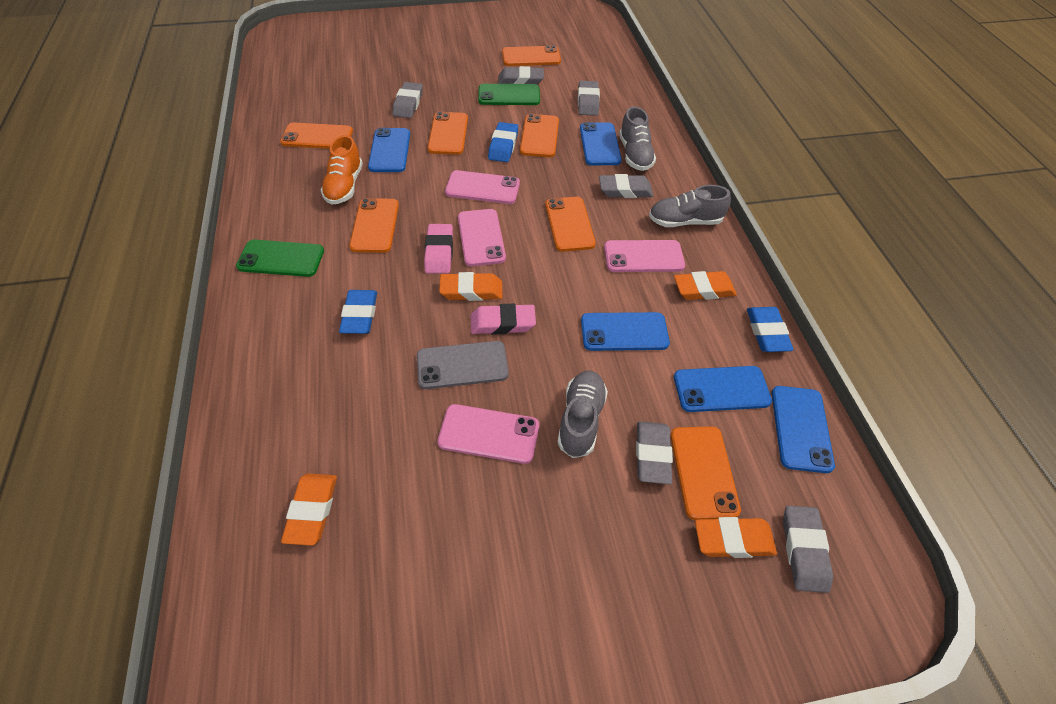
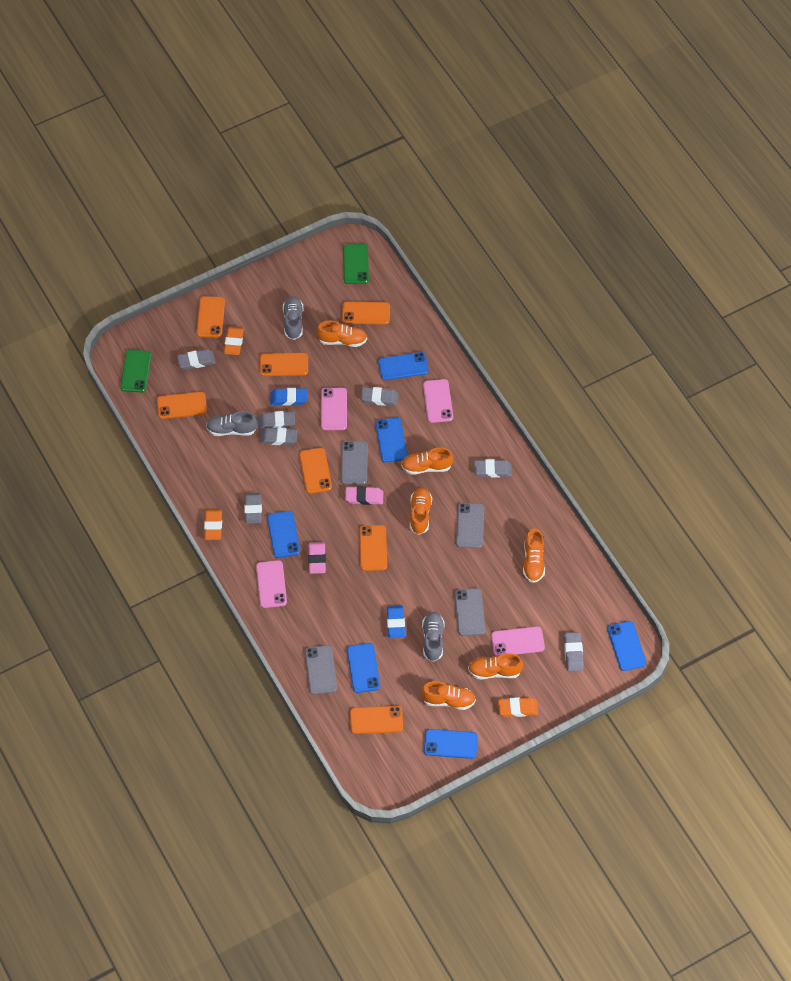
blue eraser: [339,290,377,334] [488,122,518,162] [747,307,794,352] = 3 -> [270,388,307,406] [387,606,405,638] = 2
blue phone: [368,128,410,172] [580,122,622,166] [581,312,670,351] [674,366,772,412] [772,386,835,473] = 5 -> [267,511,300,558] [347,643,380,693] [376,418,407,462] [378,352,429,380] [424,729,478,759] [607,621,646,671] = 6
grey eraser: [393,82,423,118] [498,66,544,85] [578,81,600,116] [599,174,653,198] [636,421,673,484] [783,506,833,593] = 6 -> [177,349,216,370] [244,493,262,524] [258,411,295,430] [260,427,298,445] [361,387,399,406] [474,459,512,477] [564,632,584,671] = 7
grey phone: [417,341,509,389] = 1 -> [305,645,337,695] [341,441,368,485] [454,588,486,636] [456,503,484,548] = 4
orange eraser: [281,473,337,546] [439,272,503,301] [674,271,737,300] [695,517,777,558] = 4 -> [204,509,222,540] [224,327,244,355] [498,697,538,717] = 3
orange shoe: [321,135,363,205] = 1 -> [317,321,367,347] [401,447,453,475] [410,488,432,535] [421,681,476,710] [468,653,523,679] [523,529,545,583] = 6

